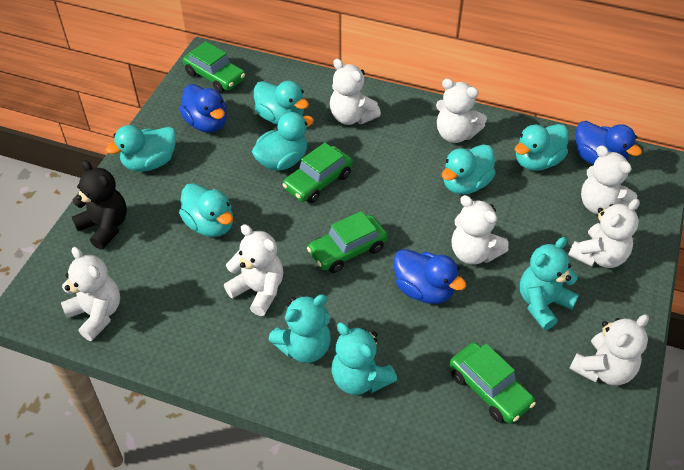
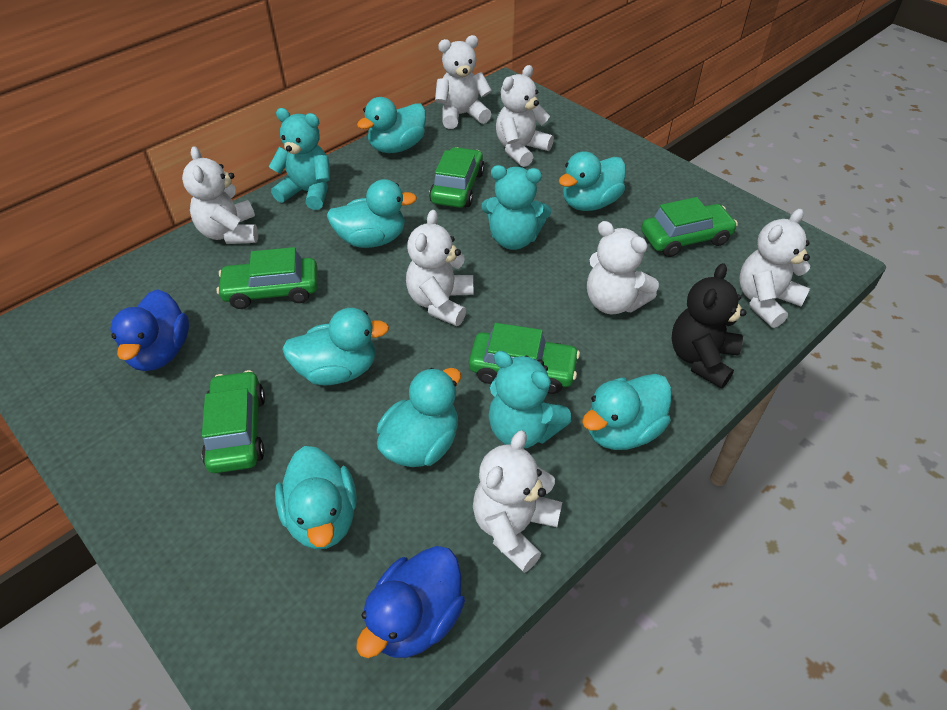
blue duck: [179,84,227,133] [394,249,466,304] [576,121,642,165] = 3 -> [110,289,189,371] [356,546,465,658] = 2
green car: [183,41,245,93] [282,143,353,203] [307,211,388,273] [450,342,536,424] = 4 -> [202,370,265,473] [217,247,318,309] [429,147,485,208] [469,323,580,394] [641,197,738,257] = 5
turquoise duck: [106,125,176,172] [179,183,233,237] [252,112,314,171] [254,81,309,125] [442,144,496,195] [515,124,568,171] = 6 -> [275,446,357,549] [282,308,389,386] [327,179,417,248] [357,97,426,153] [377,368,461,467] [559,151,626,211] [582,374,671,450] = 7
white teddy bear: [61,247,120,341] [224,224,283,316] [330,59,381,125] [436,79,487,143] [452,195,509,264] [568,199,640,268] [569,314,649,386] [581,145,637,214] = 8 -> [182,146,258,244] [406,210,473,326] [435,35,492,129] [473,430,562,573] [496,65,554,167] [587,221,659,314] [739,209,810,328] = 7

